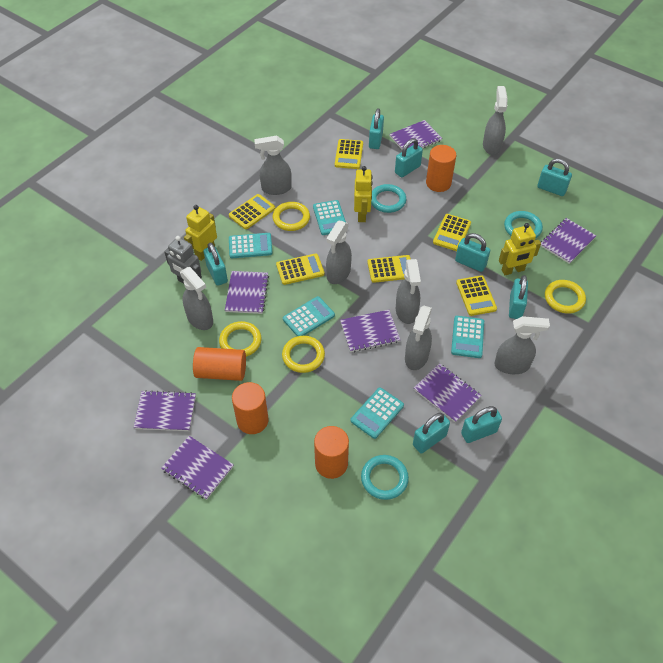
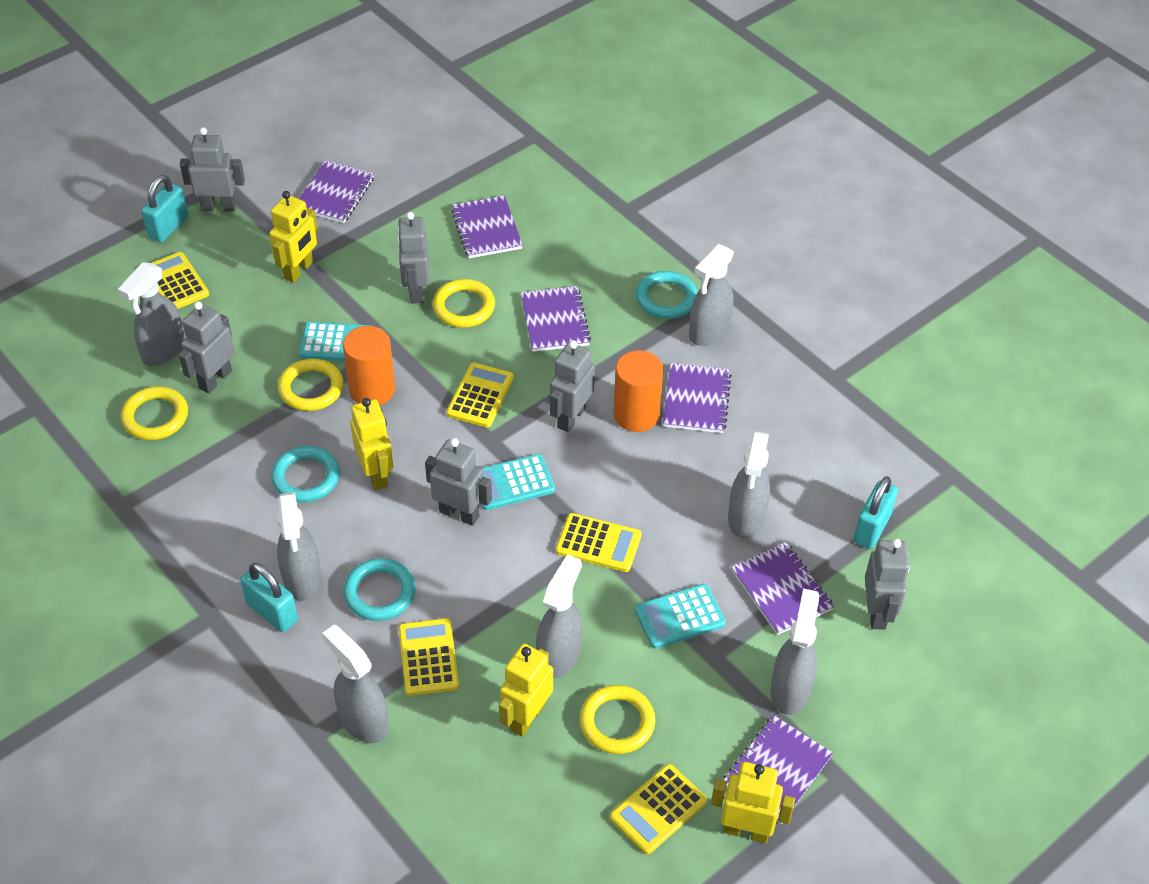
grey robot: [164,236,202,284] = 1 -> [179,301,235,394] [180,127,245,211] [397,212,429,304] [425,438,492,526] [550,340,595,432] [865,539,910,630] = 6
orange cylinder: [193,347,246,381] [232,382,269,434] [314,426,349,479] [426,145,456,192] = 4 -> [343,326,395,406] [614,351,663,432] = 2
purple notebook: [134,390,196,431] [161,436,234,500] [225,271,269,314] [340,310,400,352] [389,120,442,149] [414,363,482,423] [541,218,596,264] = 7 -> [299,160,374,223] [451,196,523,258] [521,286,591,352] [663,363,732,433] [723,715,833,824] [731,542,834,635] = 6
turquoise calculator: [229,233,273,258] [283,296,335,336] [313,200,346,235] [350,388,404,439] [451,316,484,358] = 5 -> [299,322,372,361] [481,454,555,510] [635,584,726,649] = 3
turquoise padlock: [204,242,228,286] [369,108,384,149] [395,138,423,178] [413,413,450,453] [455,233,490,272] [461,406,502,443] [509,275,528,319] [537,158,572,196] = 8 -> [141,175,188,242] [240,563,298,632] [853,476,898,549] = 3
yellow calculator: [229,194,275,229] [276,253,325,285] [335,139,363,169] [367,255,411,283] [433,214,471,251] [456,275,497,316] = 6 -> [152,252,209,309] [399,618,459,696] [446,363,514,428] [555,513,642,572] [610,764,707,855] = 5
yellow robot: [184,205,217,261] [354,166,373,222] [499,223,541,275] = 3 -> [269,191,318,283] [350,398,393,490] [499,644,553,737] [711,762,795,843] = 4

